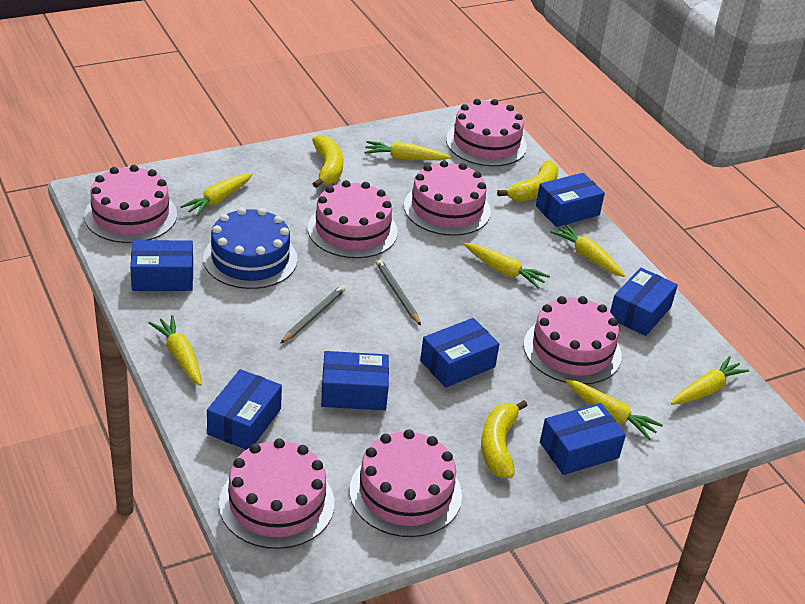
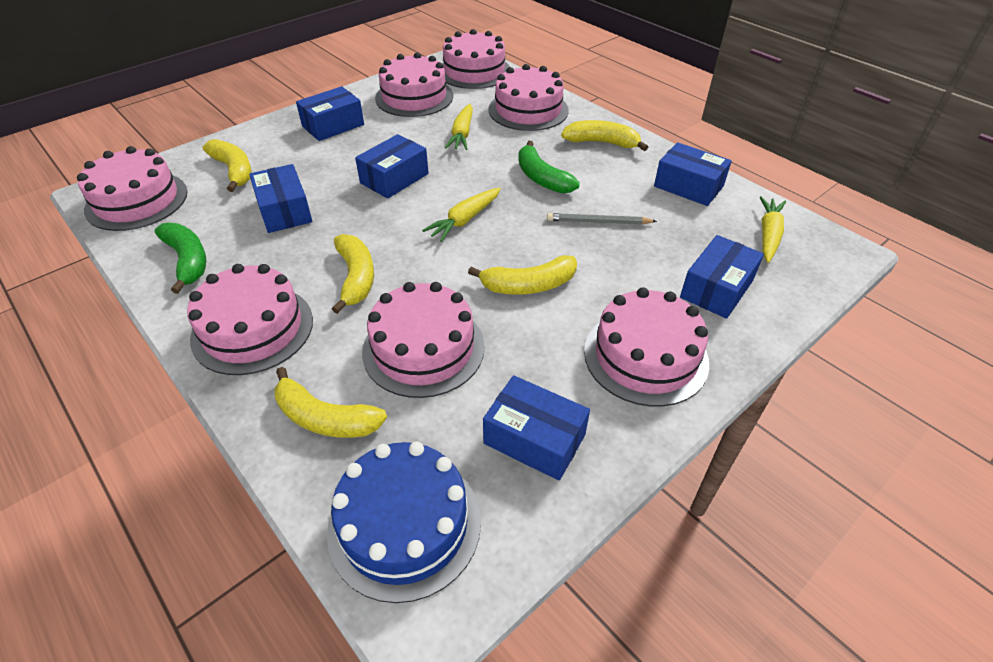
blue box: [130,240,193,291] [207,369,282,450] [321,351,389,410] [420,318,499,388] [536,173,605,227] [540,403,626,475] [610,268,678,336] = 7 -> [249,164,312,233] [296,86,364,141] [355,134,429,199] [483,375,590,481] [654,142,732,206] [680,235,764,319] = 6
green banana: none = 0 -> [155,223,206,294] [518,141,580,193] = 2
grey pencil: [281,285,345,343] [376,259,421,326] = 2 -> [547,213,657,224] = 1
yellow banana: [312,135,343,188] [481,400,528,478] [497,160,559,201] = 3 -> [203,139,252,192] [274,367,387,438] [332,234,374,314] [468,255,577,295] [561,120,648,151] = 5
yellow carrot: [149,315,202,386] [180,173,253,217] [364,141,450,160] [464,243,550,289] [550,224,625,277] [566,379,663,440] [671,356,749,405] = 7 -> [422,188,501,242] [445,104,473,150] [760,196,786,263] = 3

